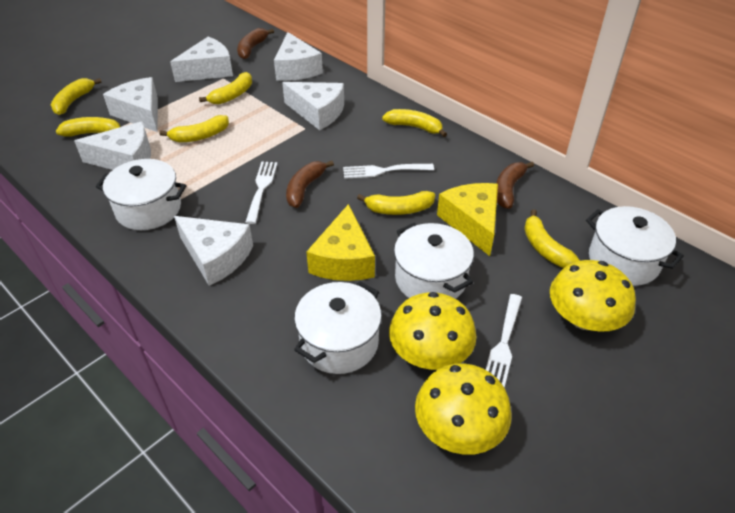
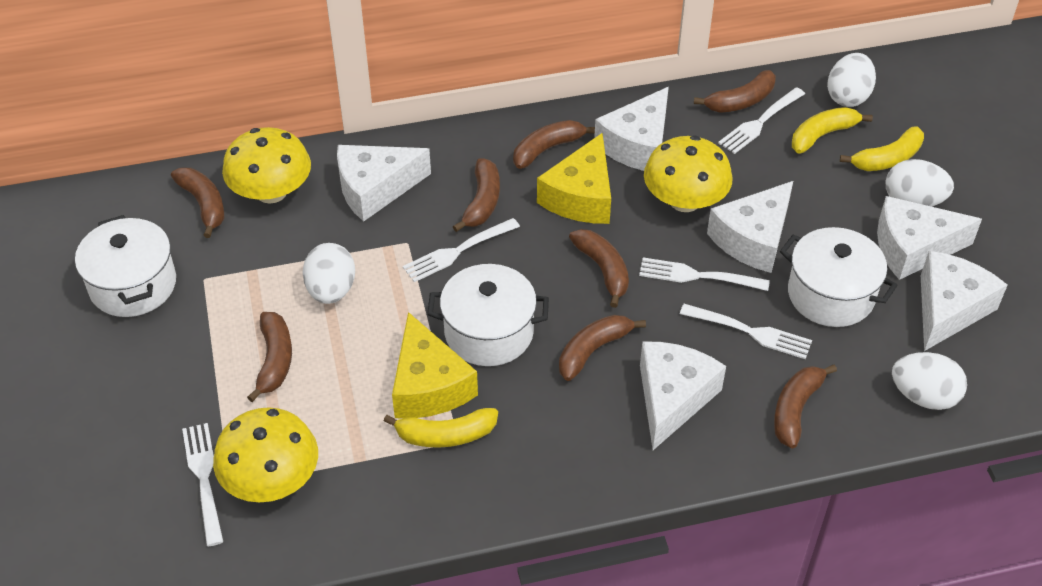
brown banana: [237,28,274,59] [286,161,334,208] [496,162,534,209] = 3 -> [171,168,224,238] [247,312,292,402] [453,158,500,232] [513,120,595,169] [559,315,646,381] [569,229,629,308] [694,70,776,113] [774,365,837,448] = 8
white egg: none = 0 -> [303,243,355,304] [827,53,876,107] [886,159,954,207] [892,352,967,410] = 4
white fork: [245,162,278,224] [343,164,434,179] [486,294,522,388] = 3 -> [182,423,223,546] [403,218,520,282] [639,257,770,291] [680,304,812,359] [718,87,805,154] = 5
white pot: [96,159,186,230] [294,281,382,374] [394,223,474,299] [586,206,684,286] = 4 -> [75,215,176,317] [427,264,549,366] [780,227,898,327] = 3
yellow banana: [51,78,102,115] [56,117,120,137] [160,115,229,142] [199,72,252,105] [357,191,435,215] [382,109,447,137] [524,210,580,268] = 7 -> [384,408,498,448] [792,107,873,154] [840,126,924,171] = 3

